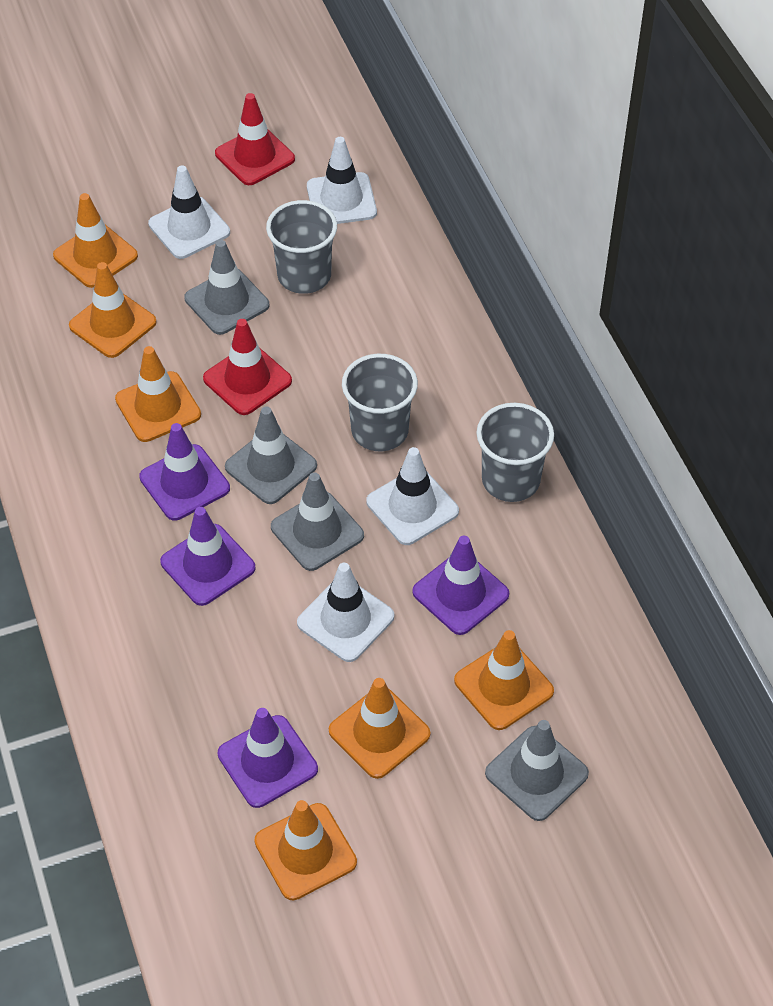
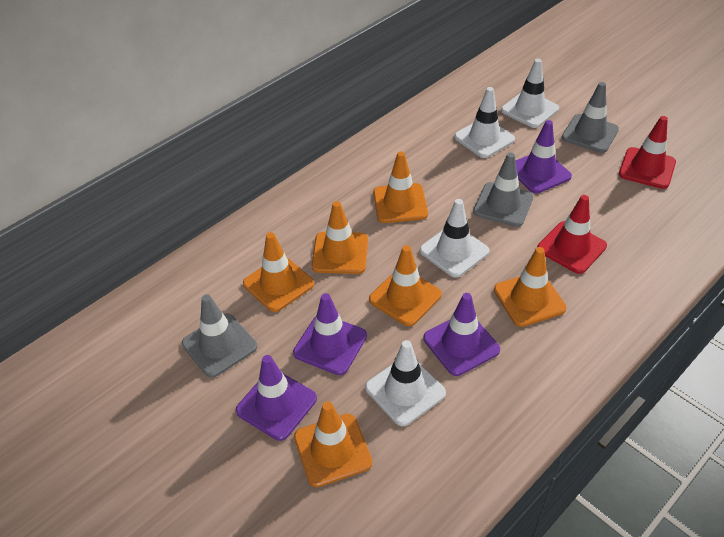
grey cup: [266,200,337,294] [342,354,418,451] [477,403,554,502] = 3 -> none = 0
grey traffic cone: [184,240,269,335] [225,406,317,504] [271,473,364,571] [485,720,589,821] = 4 -> [182,294,257,378] [473,152,533,227] [562,82,619,153] = 3

